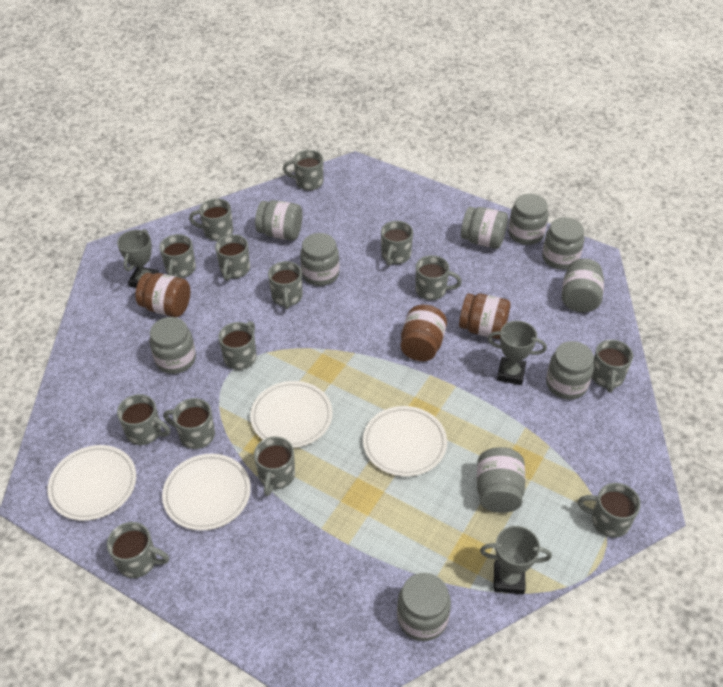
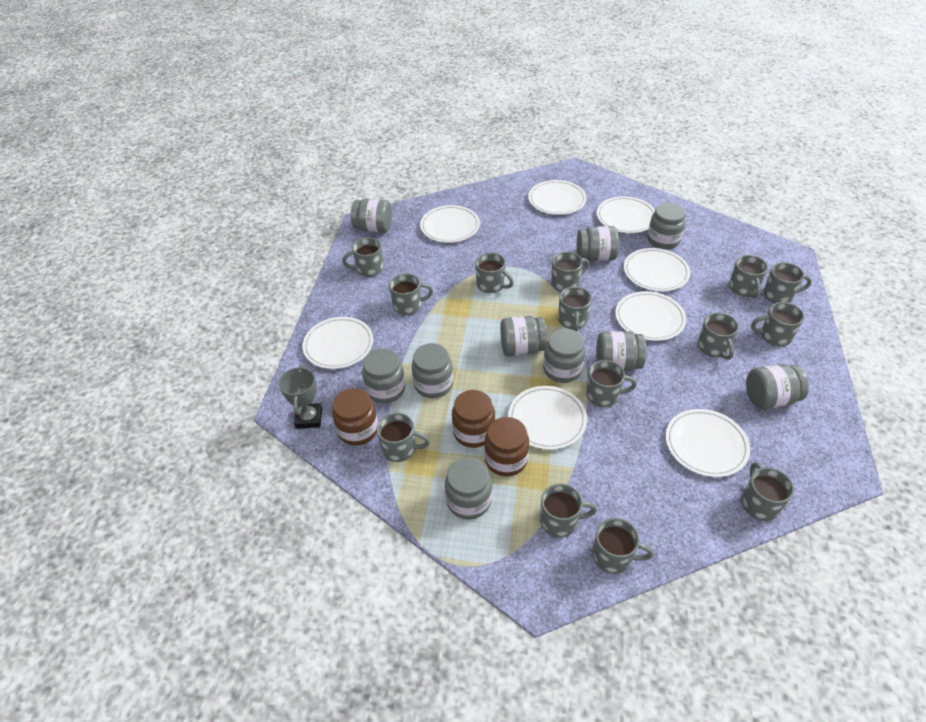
grey trophy: [117,229,159,288] [480,526,552,594] [487,321,547,385] = 3 -> [279,365,322,429] = 1
white plate: [47,445,136,521] [162,454,251,531] [250,381,333,448] [363,406,447,477] = 4 -> [303,317,373,369] [420,205,480,243] [508,386,587,450] [528,180,587,215] [597,196,655,233] [615,291,686,341] [624,248,690,292] [666,409,750,477] = 8

